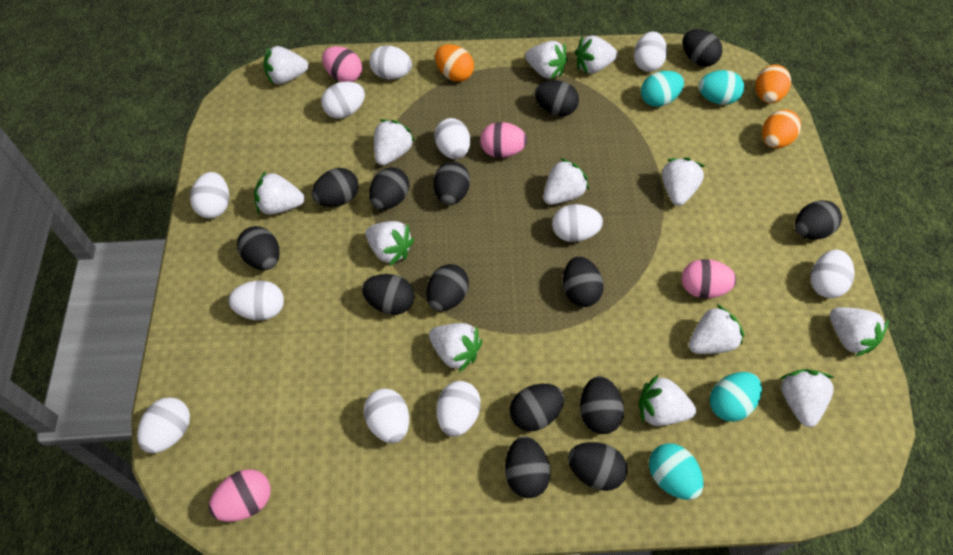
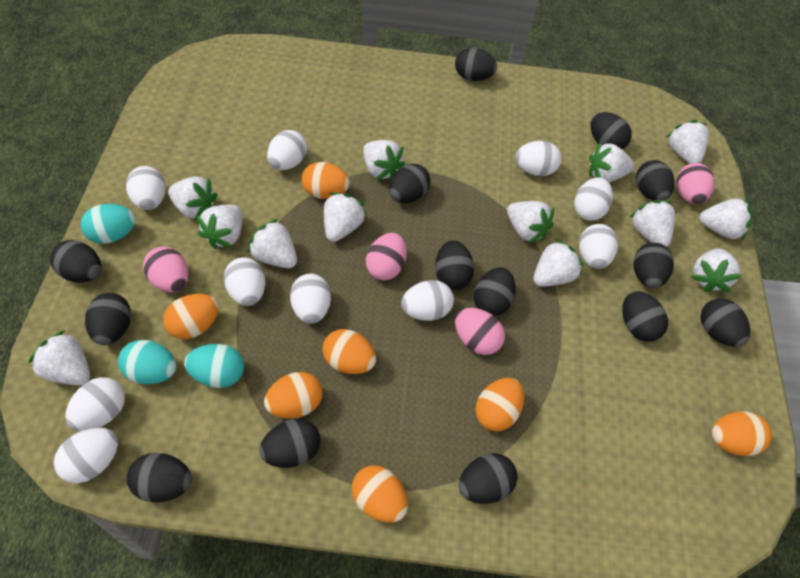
orange egg: [435,44,474,82] [755,64,791,103] [762,109,801,148] = 3 -> [163,294,219,339] [264,372,323,418] [301,162,350,199] [322,329,376,374] [352,465,408,523] [475,378,524,431] [712,411,772,456] = 7
turquoise egg: [641,71,684,107] [649,443,703,500] [698,70,744,105] [710,372,762,422] = 4 -> [81,204,135,244] [118,340,176,384] [184,344,244,388] = 3
white egg: [137,397,190,453] [190,172,229,218] [228,281,284,320] [321,82,365,119] [364,388,409,443] [369,45,412,80] [434,118,470,159] [436,381,481,437] [552,204,603,242] [634,31,667,72] [811,250,855,298] = 11 -> [54,428,118,483] [65,377,125,431] [126,166,166,210] [224,257,265,306] [267,130,307,170] [290,274,331,324] [401,280,454,321] [515,141,562,176] [574,177,613,221] [579,224,618,269] = 10

